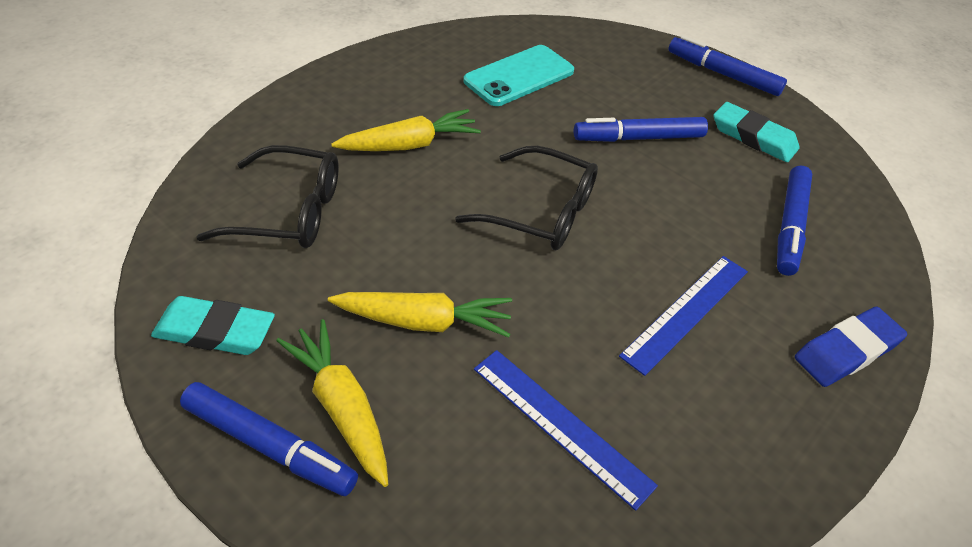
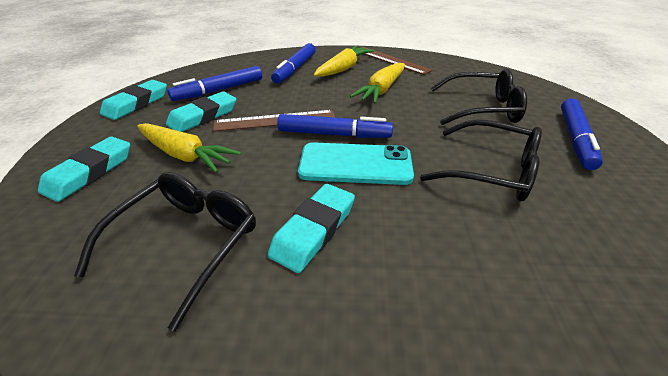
black glasses: [197,145,339,248] [455,146,598,250] = 2 -> [74,172,256,332] [420,119,542,201] [431,69,527,125] = 3
blue eraser: [795,307,907,387] = 1 -> none = 0
blue ruler: [474,350,658,511] [619,256,748,376] = 2 -> none = 0
brown ruler: none = 0 -> [213,110,335,131] [361,47,433,75] = 2
turquoise eraser: [151,296,275,355] [713,102,800,162] = 2 -> [38,136,130,202] [100,80,167,120] [166,91,236,132] [268,184,355,273] = 4

